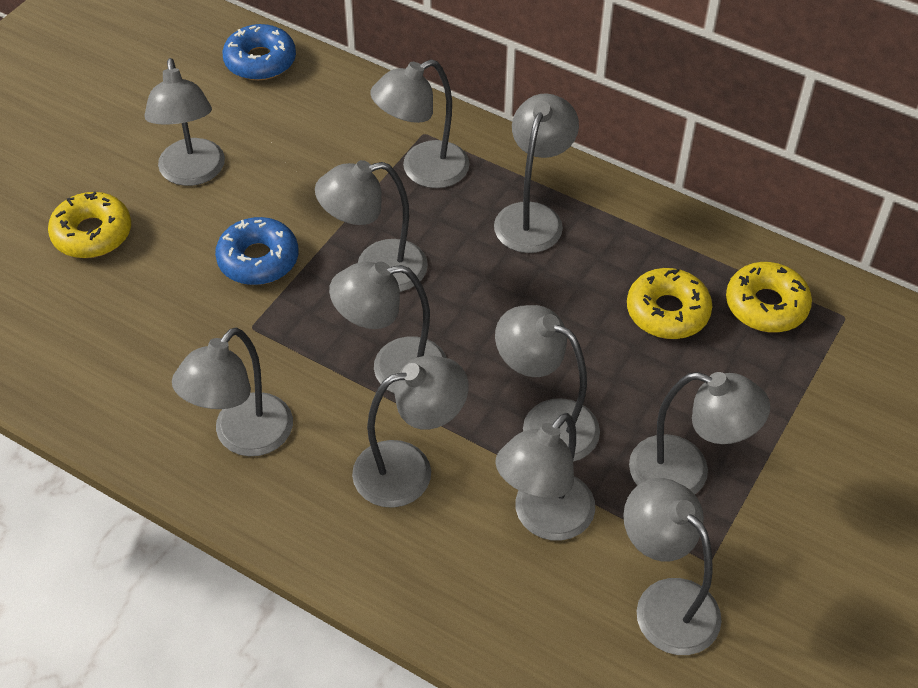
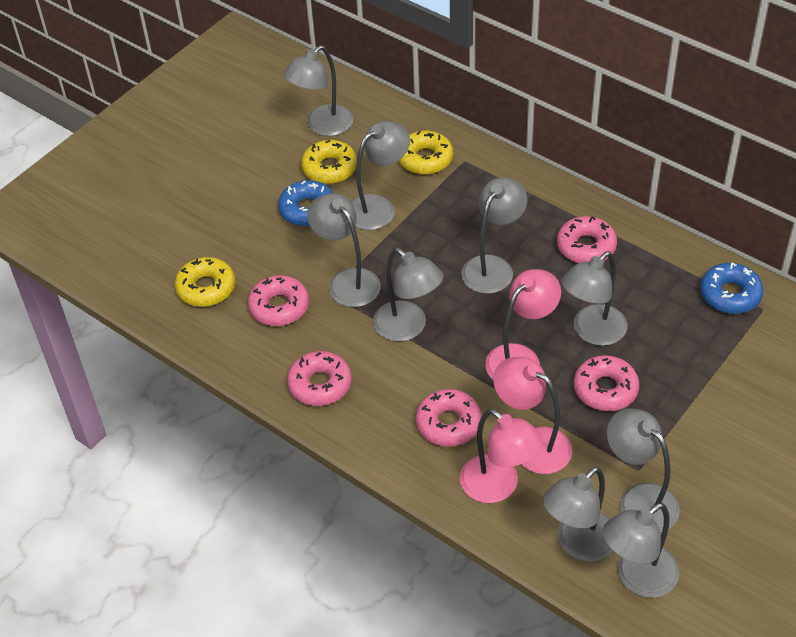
grey lamp: [144,58,225,186] [172,327,293,456] [315,160,428,292] [329,261,447,394] [352,356,469,508] [370,59,470,188] [494,93,579,253] [495,305,600,462] [495,413,595,541] [623,478,722,655] [629,372,770,494] = 11 -> [284,45,353,136] [307,193,381,307] [351,121,410,230] [373,248,443,342] [461,178,528,294] [543,467,613,562] [561,251,627,346] [603,503,679,598] [607,409,680,533] = 9
pink donut: none = 0 -> [248,275,309,326] [287,351,352,406] [416,389,482,447] [557,216,617,263] [574,355,639,411] = 5
pink lamp: none = 0 -> [460,409,543,503] [485,269,561,379] [493,357,572,474] = 3

